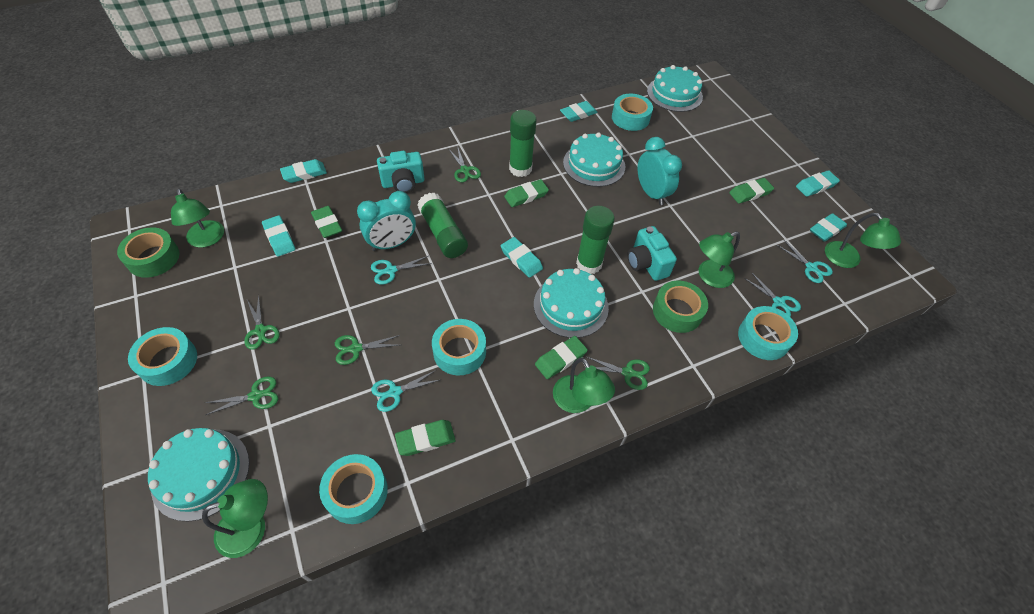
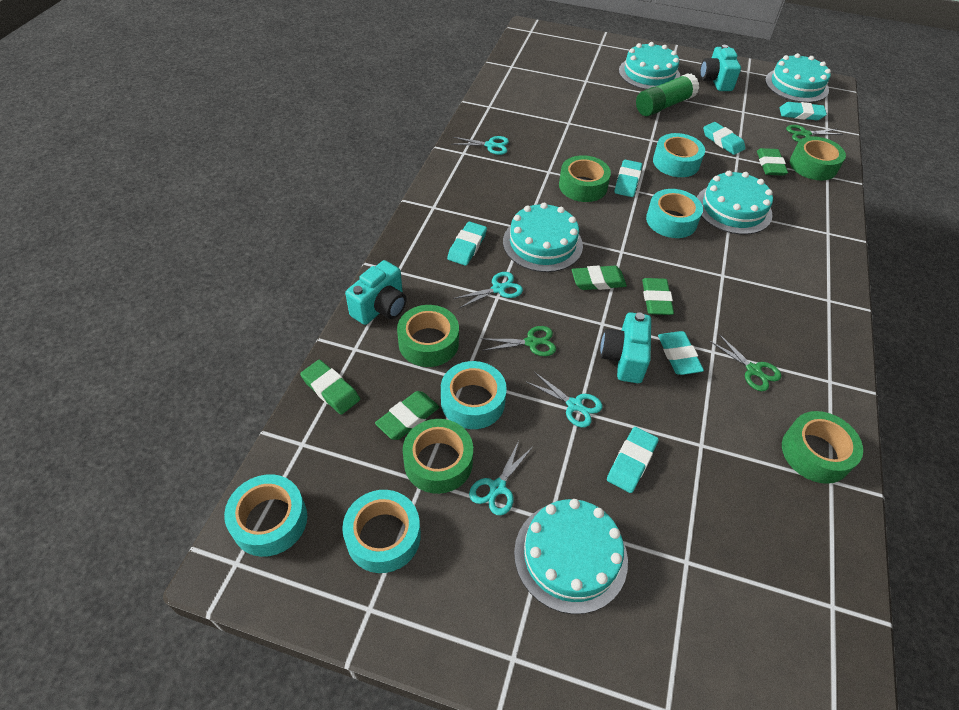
green glue stick: [417,193,468,258] [509,110,537,177] [576,206,615,274] = 3 -> [636,73,699,116] = 1
green lamp: [171,189,224,248] [202,479,268,558] [553,358,615,413] [699,232,740,288] [825,213,901,268] = 5 -> none = 0
green scissors: [205,377,278,415] [244,294,280,350] [335,335,400,365] [449,148,481,182] [583,356,650,390] = 5 -> [482,326,556,356] [710,334,782,391] [786,125,843,142] = 3
green tape: [117,227,180,278] [653,281,708,333] = 2 -> [397,305,459,367] [403,419,473,494] [559,155,611,202] [782,411,863,484] [790,136,846,180] = 5
turquoise cake: [148,428,249,521] [534,268,609,338] [563,132,625,187] [647,65,703,112] = 4 -> [503,203,583,272] [514,499,628,614] [619,42,681,90] [697,171,773,235] [765,53,831,103] = 5
turquoise camera: [377,151,425,193] [628,226,677,281] = 2 -> [345,260,407,325] [600,312,651,383] [700,45,741,91] = 3
turquoise clock: [357,191,416,251] [637,137,682,205] = 2 -> none = 0

